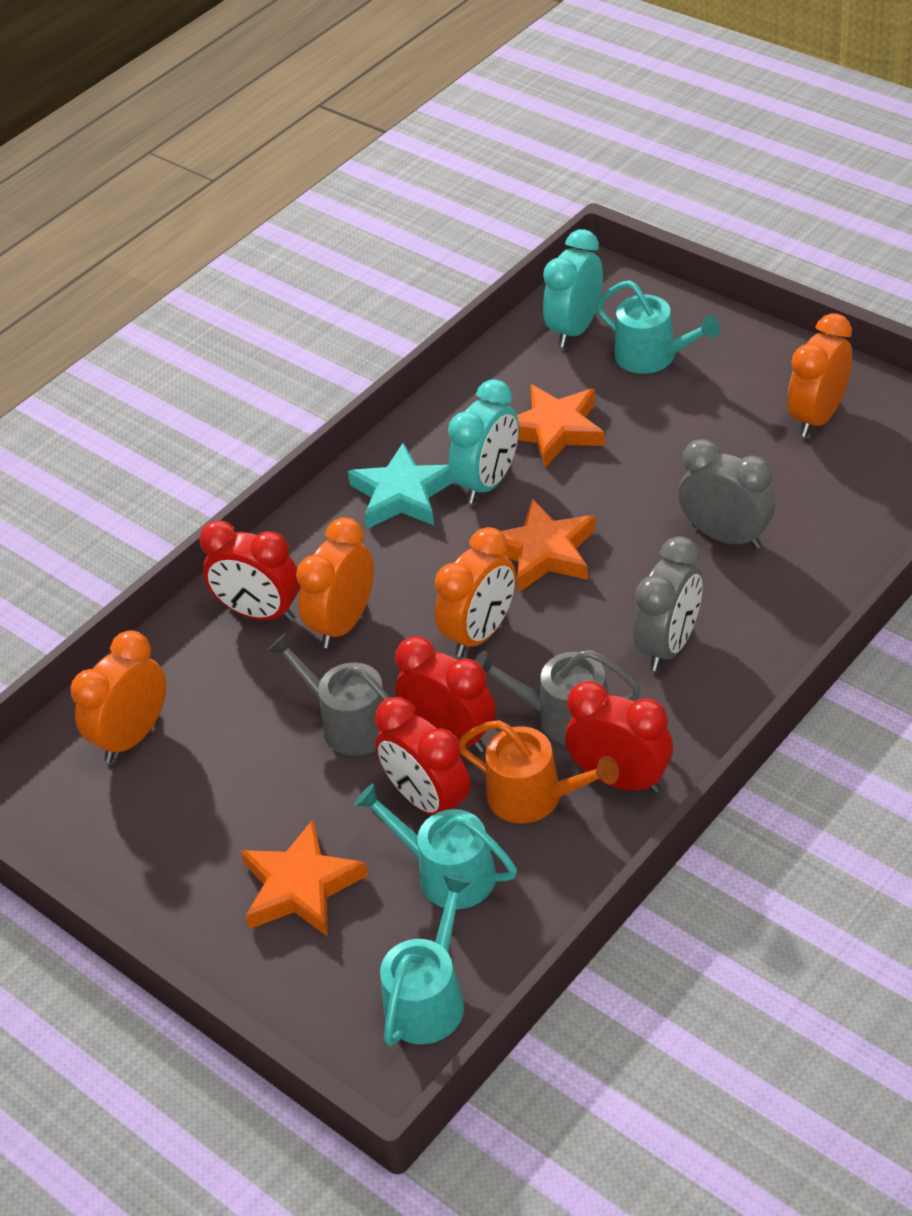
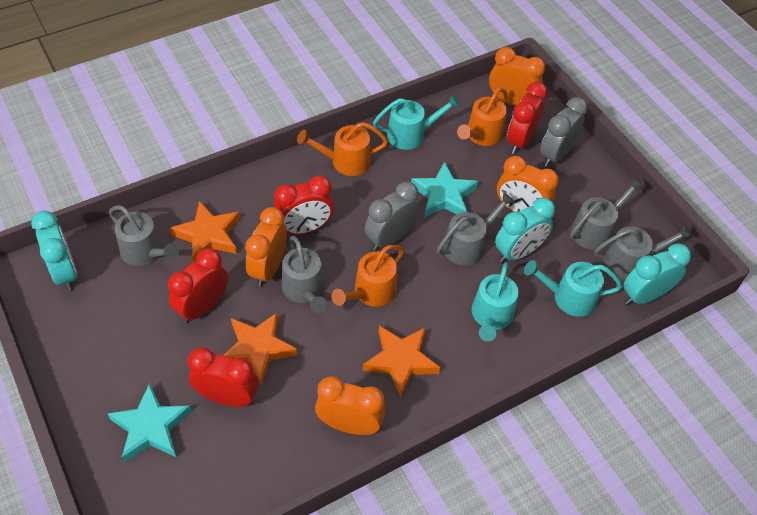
grey watering can: [267,632,390,756] [474,650,641,745] = 2 -> [109,205,179,266] [282,236,327,313] [437,192,515,266] [570,178,643,250] [595,224,692,280] = 5
orange watering can: [459,720,619,823] = 1 -> [297,122,388,176] [331,245,404,307] [457,88,508,146] = 3
turquoise clock: [448,379,519,504] [543,229,603,348] = 2 -> [31,211,77,291] [495,197,555,263] [624,243,691,305] = 3
turquoise star: [348,443,455,529] = 1 -> [107,383,192,463] [411,162,478,218] = 2

